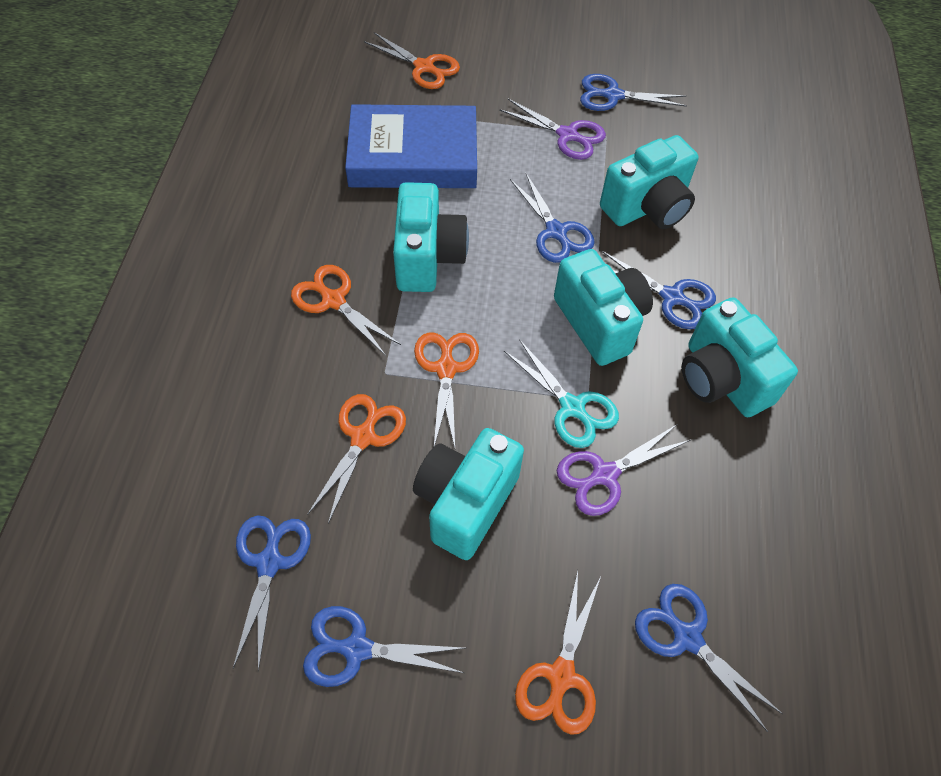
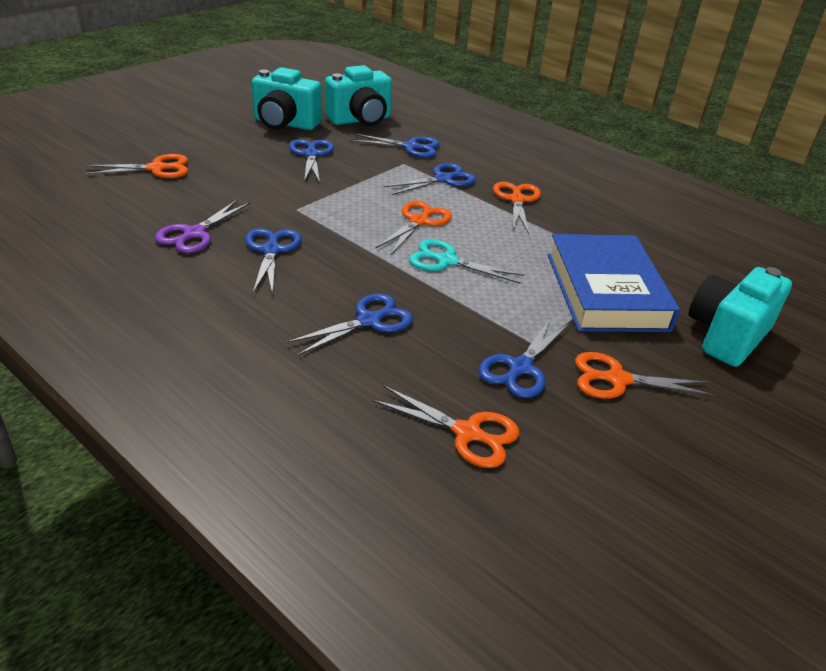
purple scissors: [499,99,606,160] [557,425,691,516] = 2 -> [155,199,250,253] = 1
turquoise camera: [393,182,469,292] [413,428,524,560] [554,249,653,366] [600,135,698,229] [682,297,798,417] = 5 -> [252,67,322,130] [325,65,392,126] [689,267,792,367] = 3

